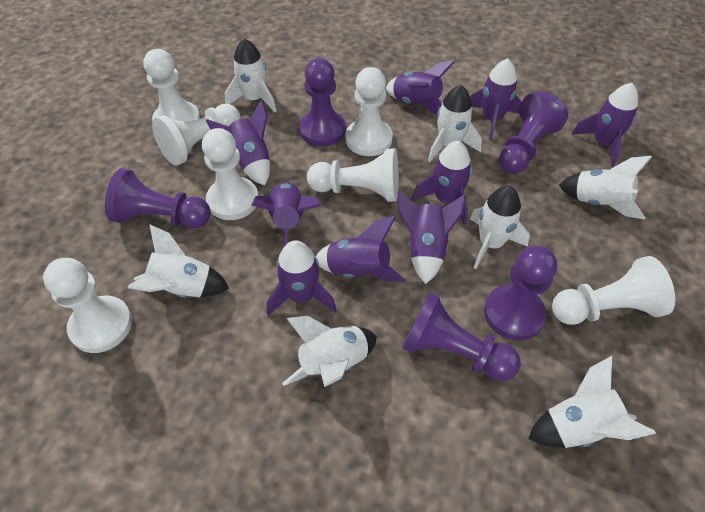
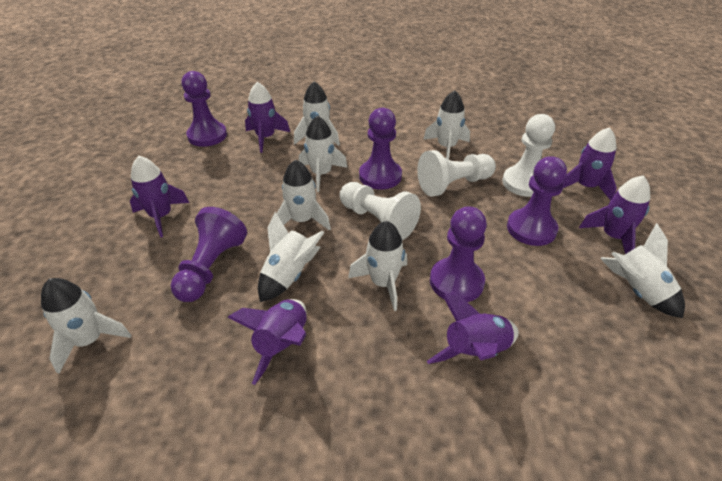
purple rocket: [206,100,270,186] [251,182,321,246] [267,240,337,316] [316,216,406,283] [386,60,455,115] [398,191,466,284] [412,141,472,224] [470,58,521,140] [571,83,638,166] = 9 -> [130,156,189,237] [227,299,307,385] [245,82,290,153] [427,294,519,364] [563,127,617,201] [579,175,650,254] = 6
white pawn: [43,258,132,353] [143,49,200,121] [152,104,241,166] [202,128,258,220] [307,148,399,202] [345,67,393,156] [552,256,675,325] = 7 -> [340,182,421,240] [417,150,496,197] [502,114,555,197] = 3
white rocket: [128,224,229,298] [225,38,277,112] [282,316,377,387] [428,85,482,162] [470,186,530,269] [528,356,656,448] [559,156,652,220] = 7 -> [41,278,132,374] [258,212,325,302] [276,159,331,231] [294,81,340,146] [299,115,348,192] [348,221,407,311] [423,90,470,160] [600,223,685,318] = 8

